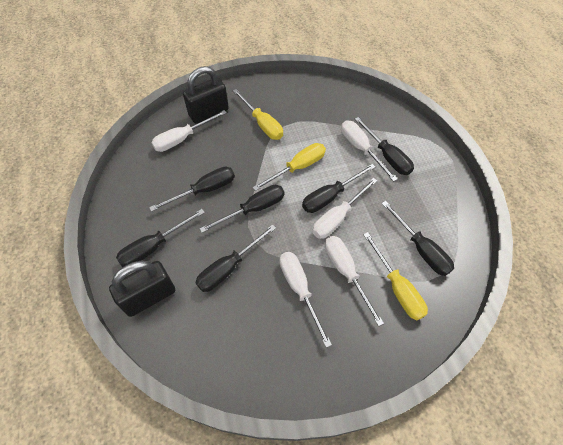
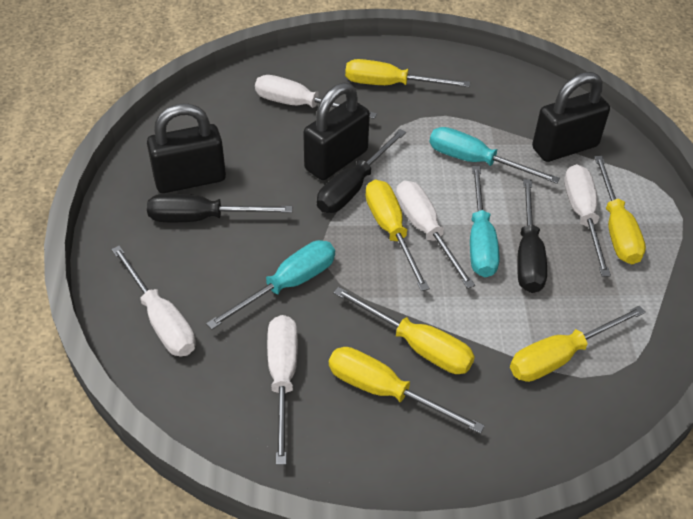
black padlock: [109,260,175,317] [183,66,229,124] = 2 -> [147,104,226,193] [303,82,370,180] [532,72,610,162] = 3
black screwdriver: [116,209,205,267] [149,167,235,212] [195,224,276,292] [200,185,285,233] [302,164,375,213] [355,117,414,175] [381,201,454,276] = 7 -> [147,194,292,222] [317,129,406,213] [517,179,547,293] = 3
turquoise screwdriver: none = 0 -> [206,240,335,330] [430,127,560,184] [470,166,500,277] = 3
yellow screwdriver: [233,89,283,140] [252,143,326,191] [363,232,428,320] = 3 -> [329,347,485,434] [333,287,475,374] [345,59,470,87] [365,180,430,291] [510,306,645,382] [594,156,646,264] = 6

